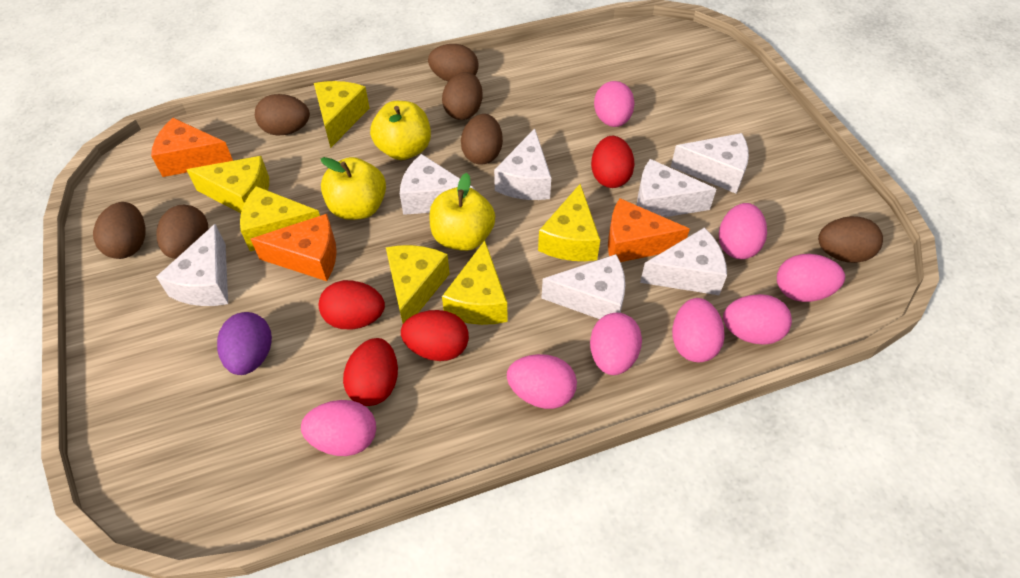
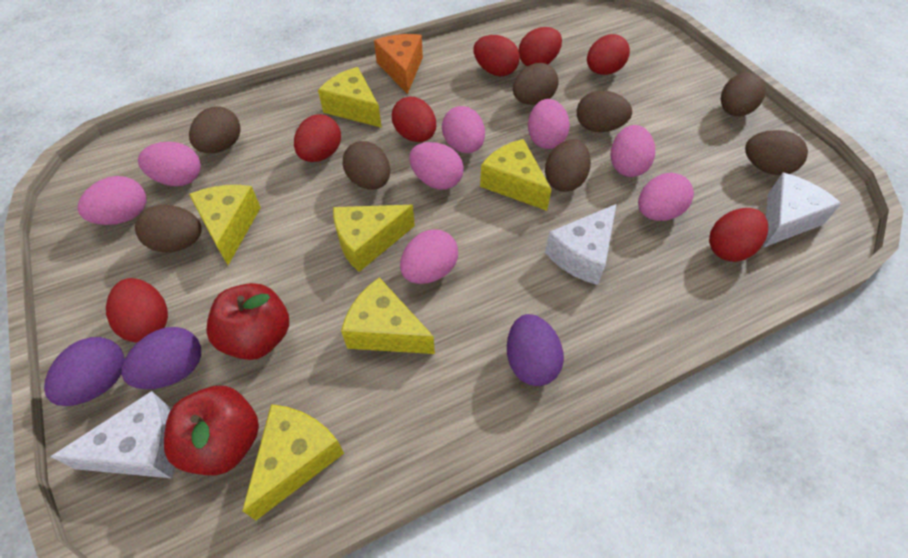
brown egg: [93,202,146,259] [156,205,208,259] [255,94,310,136] [428,44,479,82] [442,72,483,120] [461,114,503,165] [818,216,883,263] = 7 -> [135,205,202,252] [189,107,241,153] [343,141,390,190] [513,63,558,105] [545,139,591,192] [577,90,632,132] [721,72,766,116] [745,130,808,175] = 8
orange cheese: [151,118,233,177] [251,214,337,281] [608,198,690,262] = 3 -> [374,34,423,94] = 1
purple egg: [217,312,272,375] = 1 -> [44,337,125,406] [121,327,201,389] [507,314,564,386] = 3
red apple: none = 0 -> [164,386,259,475] [206,283,289,360] = 2
red egg: [319,280,385,329] [343,338,398,406] [401,310,469,361] [591,136,635,188] = 4 -> [106,278,168,342] [294,114,341,162] [392,97,436,142] [474,35,520,76] [519,27,562,66] [587,34,630,75] [709,208,768,262] = 7
white cheese: [156,224,228,306] [400,154,475,215] [494,128,551,200] [542,254,625,319] [637,159,716,217] [640,228,727,295] [671,133,749,193] = 7 -> [50,391,175,478] [545,204,616,285] [763,173,842,248] = 3
yellow apple: [321,157,386,220] [370,101,431,160] [430,173,495,251] = 3 -> none = 0

